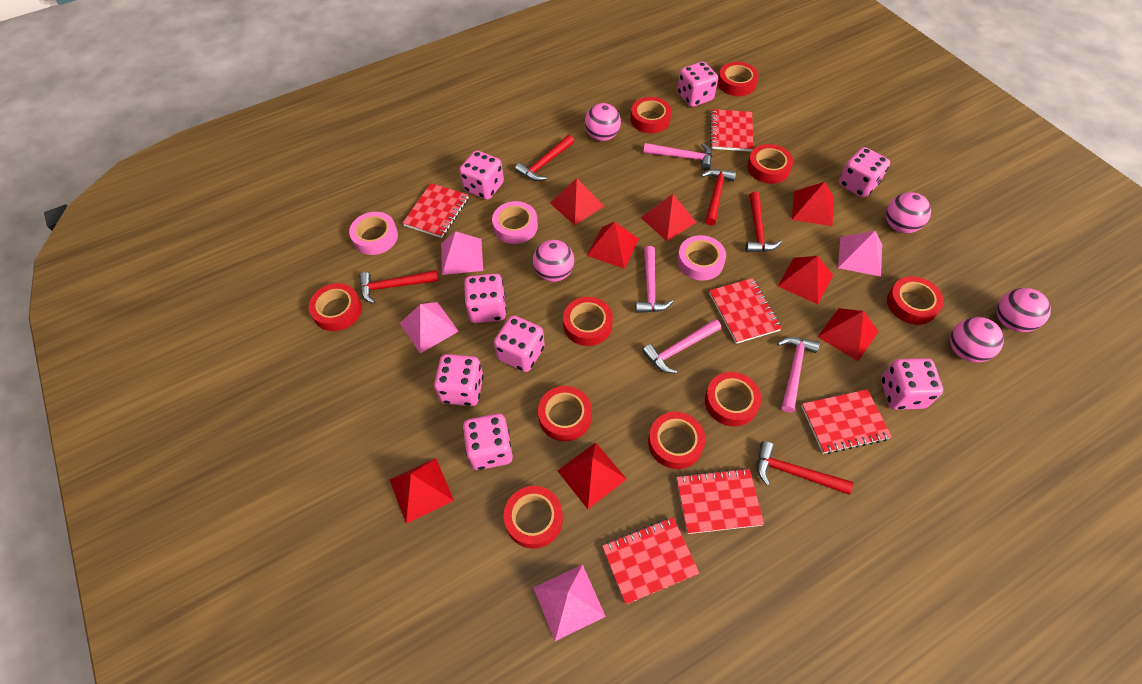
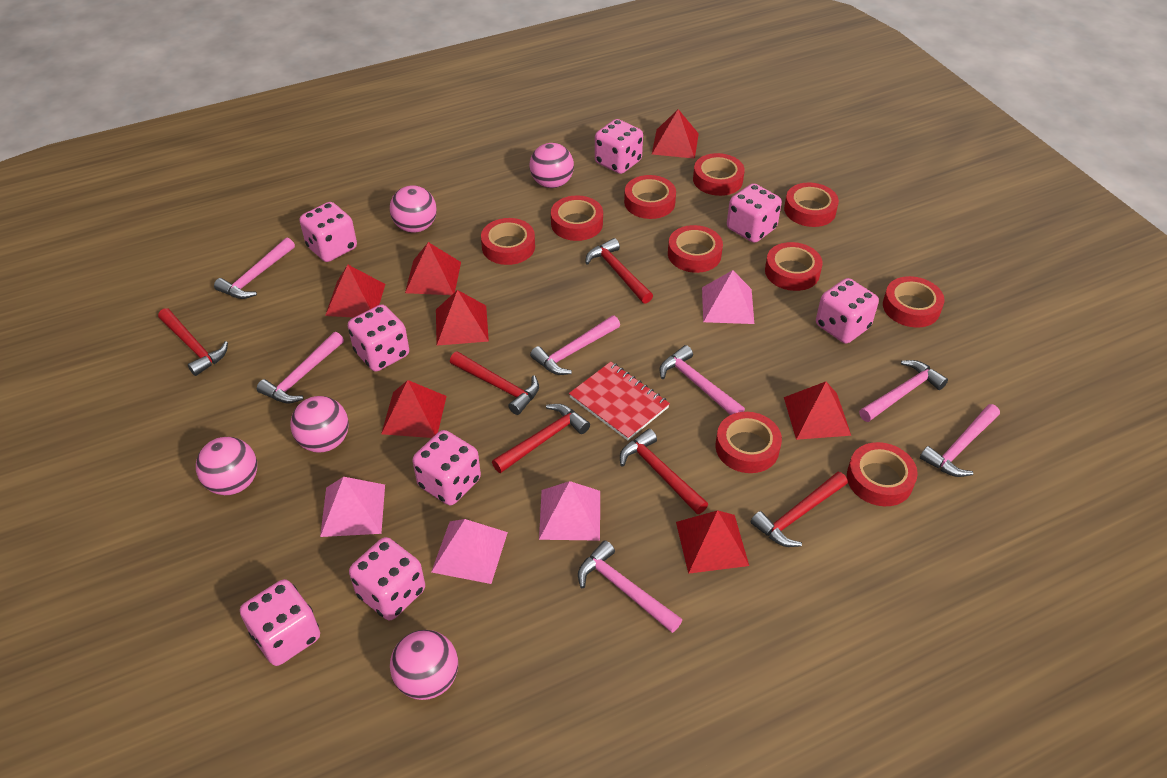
pink hammer: [635,246,673,313] [642,319,721,373] [643,143,712,170] [777,337,820,413] = 4 -> [214,238,295,299] [257,332,344,404] [530,315,620,375] [578,541,682,633] [659,345,745,415] [859,360,948,422] [920,404,1000,477] = 7
pink tape: [349,212,398,255] [492,201,538,244] [677,235,726,281] = 3 -> none = 0
red hammer: [359,270,439,304] [515,135,574,181] [701,169,736,225] [745,192,782,252] [757,441,853,494] = 5 -> [158,308,228,376] [450,351,539,415] [492,404,590,473] [585,238,653,304] [620,429,708,514] [751,472,848,547] = 6
red notebook: [403,183,469,238] [602,517,700,604] [676,468,764,534] [709,278,782,344] [710,109,754,152] [801,389,892,454] = 6 -> [569,362,670,441] = 1
red pyramid: [390,458,454,524] [550,178,604,225] [558,443,627,509] [586,222,639,268] [641,194,696,241] [778,256,833,304] [792,182,834,226] [818,308,879,361] = 8 -> [325,265,385,318] [381,380,447,438] [405,242,461,295] [436,290,489,346] [652,109,699,159] [676,510,749,574] [784,382,851,440] = 7

